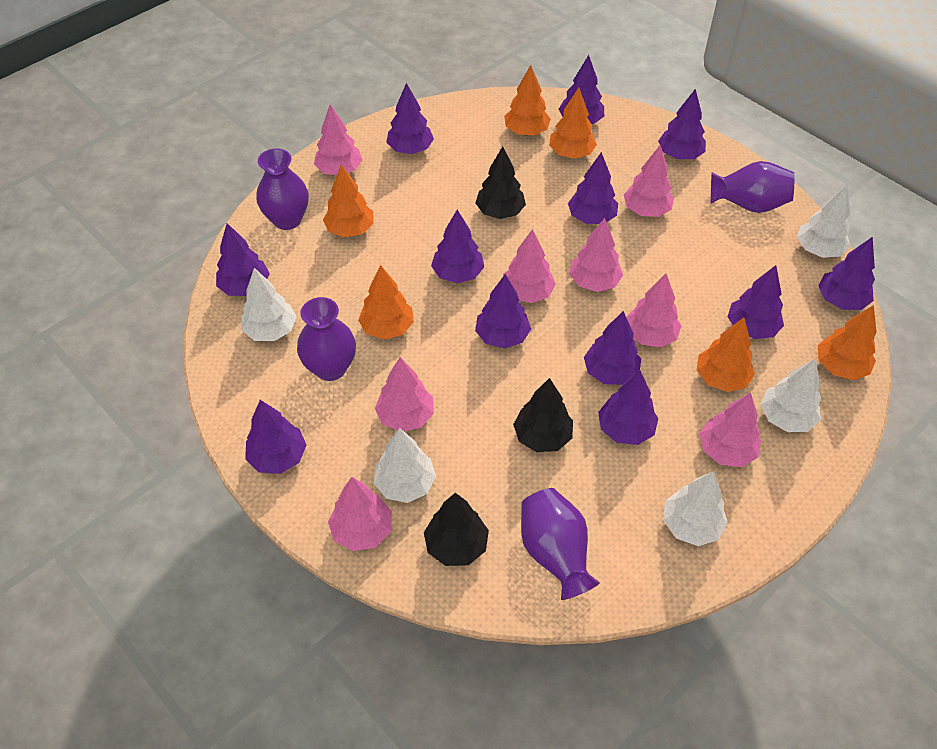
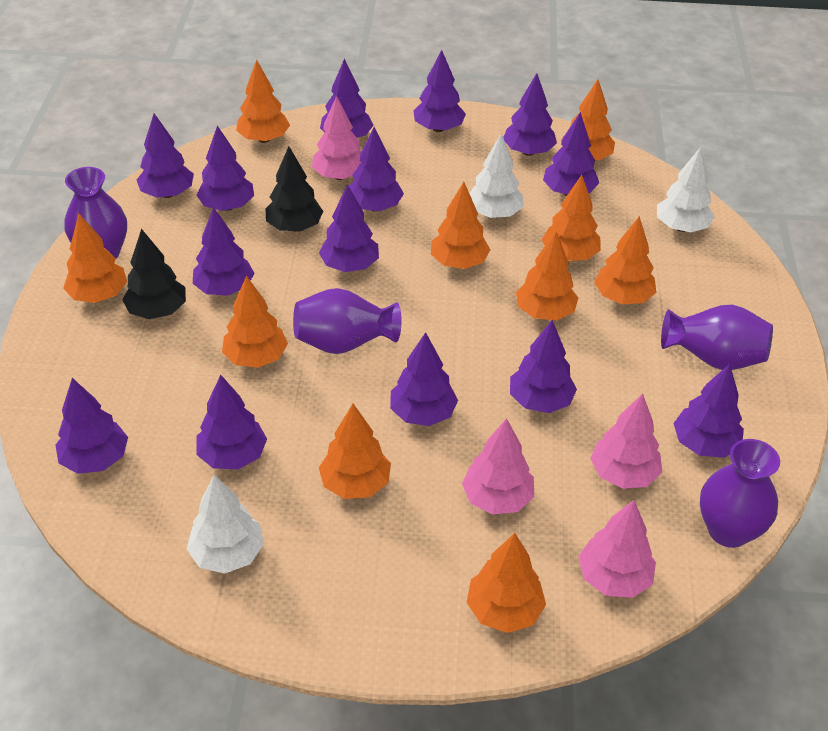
black tree: [424,493,489,566] [476,146,526,219] [513,378,573,452] = 3 -> [122,229,186,319] [265,146,324,231] = 2
orange tree: [323,165,374,237] [358,265,414,340] [504,65,551,135] [549,88,597,159] [697,317,755,392] [818,305,877,380] = 6 -> [63,214,127,303] [222,276,288,368] [236,60,290,143] [319,404,391,499] [431,182,490,269] [467,533,546,633] [516,232,578,320] [541,175,601,261] [561,79,615,160] [594,216,656,305] = 10
pink tree: [314,104,363,175] [328,477,392,551] [375,357,434,431] [503,229,556,303] [570,218,623,292] [624,145,674,217] [626,274,682,347] [700,393,761,467] = 8 -> [312,96,361,180] [462,418,534,514] [578,500,656,598] [590,394,662,489] = 4
purple tree: [216,223,270,296] [245,400,306,474] [386,83,434,154] [431,210,484,283] [475,274,531,349] [559,55,604,124] [568,152,618,224] [584,311,641,385] [598,370,658,445] [658,89,706,159] [728,265,784,339] [818,237,875,310] = 12 -> [55,378,128,474] [137,113,194,198] [193,207,254,296] [197,125,254,211] [197,375,267,469] [319,184,379,272] [320,59,374,138] [349,127,404,211] [390,332,458,426] [413,50,466,132] [503,73,557,156] [510,320,577,413] [543,112,599,196] [673,364,744,458] = 14
white tree: [241,268,297,341] [374,428,436,503] [663,471,728,546] [760,358,821,432] [797,185,850,258] = 5 -> [187,475,264,574] [470,133,523,218] [657,147,715,232] = 3

